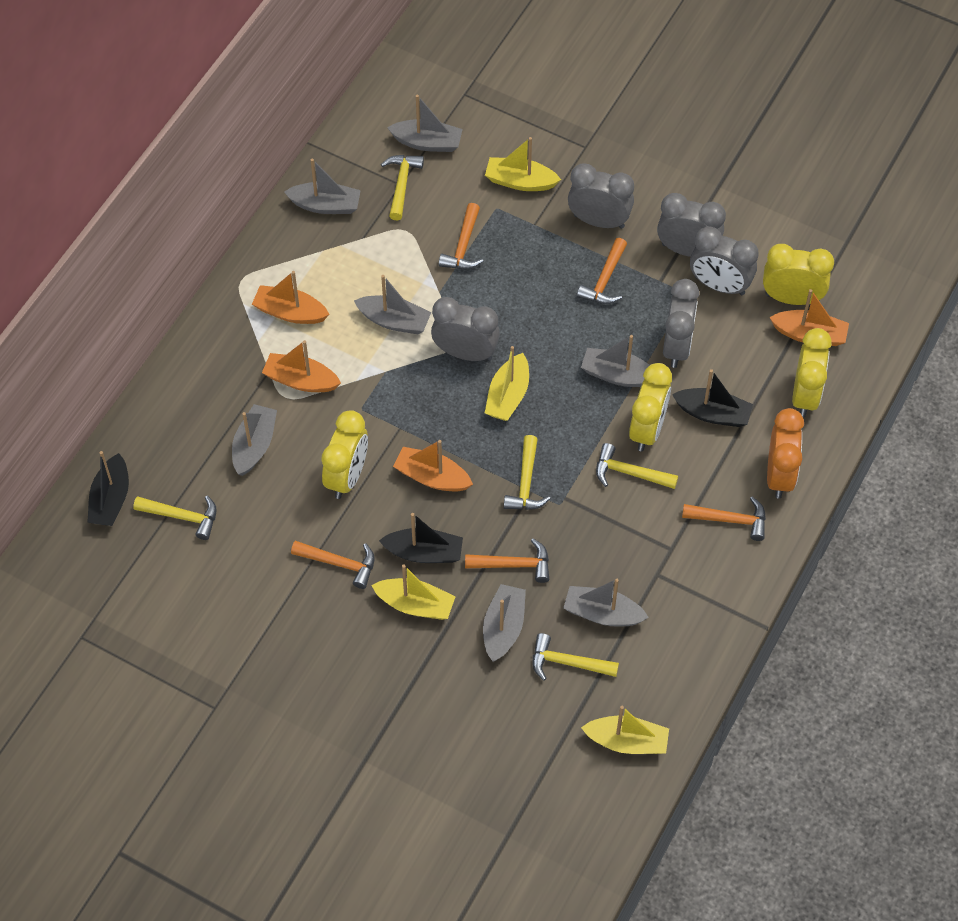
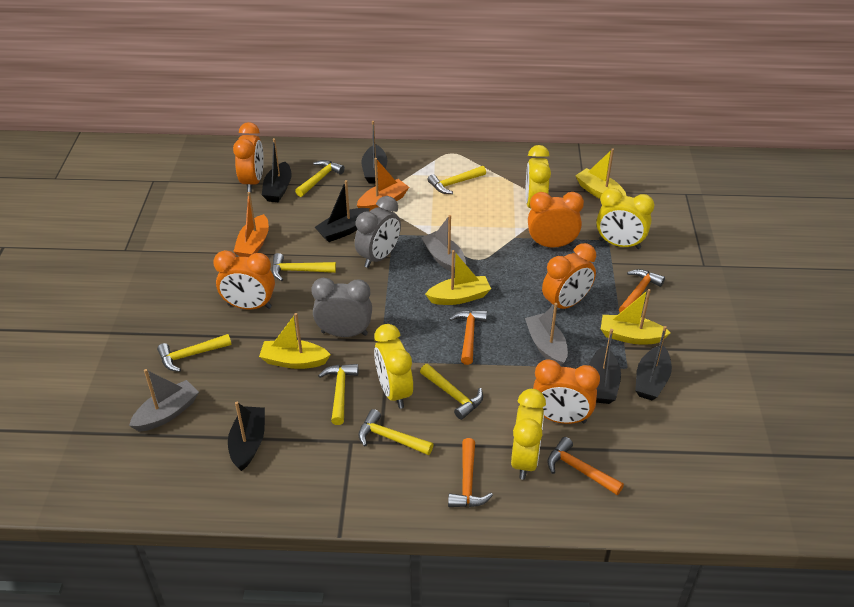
black boat: [87,451,129,526] [379,513,463,563] [672,369,753,427] = 3 -> [228,402,265,471] [262,138,292,202] [315,180,370,242] [362,121,388,184] [589,329,621,404] [635,326,672,400] = 6
grey boat: [232,404,277,476] [284,159,361,214] [354,275,431,334] [387,95,463,152] [483,584,526,662] [563,579,649,627] [581,335,650,387] = 7 -> [129,369,199,432] [421,215,466,273] [525,303,568,366] = 3
grey clock: [431,297,500,361] [568,163,634,229] [657,193,726,257] [663,279,699,368] [690,226,759,295] = 5 -> [311,278,372,337] [355,196,401,268] = 2
orange boat: [252,271,330,324] [262,340,341,392] [393,440,473,492] [769,289,849,346] = 4 -> [233,192,269,257] [357,158,409,211] = 2
orange clock: [767,408,804,499] = 1 -> [213,250,275,309] [233,122,264,192] [528,192,584,248] [533,359,600,424] [542,243,596,309] = 5
orange hammer: [291,541,374,589] [439,203,483,269] [465,538,549,583] [577,238,627,304] [682,497,766,541] = 5 -> [448,438,493,507] [449,310,487,365] [547,437,624,495] [619,269,665,313] = 4
yellow hammer: [133,495,217,540] [381,155,424,220] [504,435,550,510] [533,633,619,681] [596,443,678,489] = 5 -> [157,334,232,372] [272,253,336,281] [295,160,345,197] [318,364,358,425] [358,409,434,455] [420,364,483,420] [427,166,486,194] = 7

